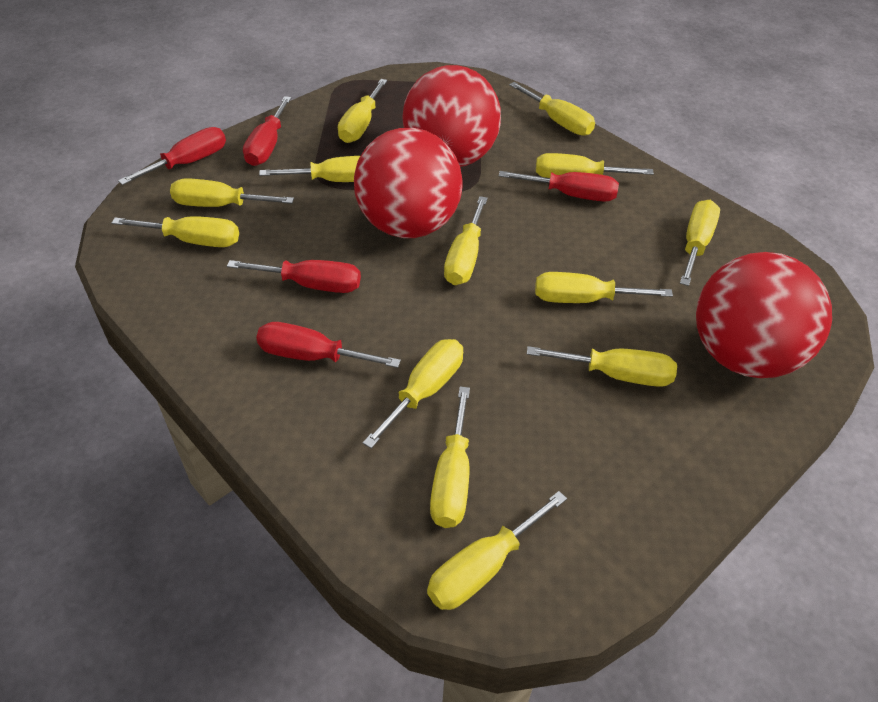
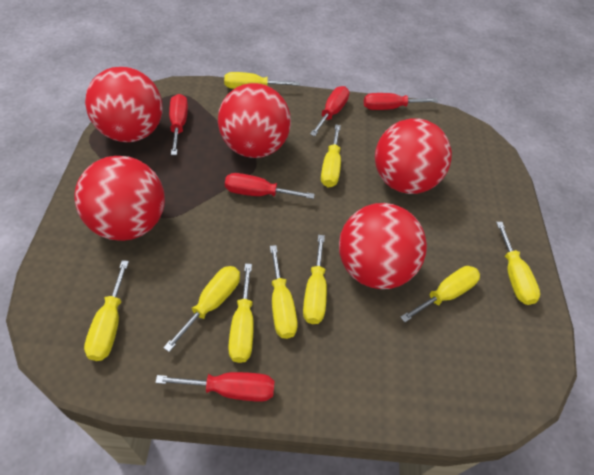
red ball: [354,128,463,238] [402,65,501,167] [696,252,832,378] = 3 -> [74,156,165,241] [85,67,162,142] [218,83,291,158] [339,203,427,289] [375,118,452,194] = 5
yellow screwdriver: [112,216,239,247] [170,178,294,207] [259,156,360,182] [338,79,387,143] [363,339,463,449] [427,491,567,610] [430,386,470,528] [444,196,488,285] [509,82,595,136] [527,346,677,387] [535,272,673,303] [536,153,654,178] [680,200,720,286] = 13 -> [84,260,129,361] [163,266,240,352] [224,72,300,89] [228,263,254,363] [270,245,298,339] [303,235,327,324] [321,124,341,188] [400,266,480,322] [496,222,540,305] = 9

